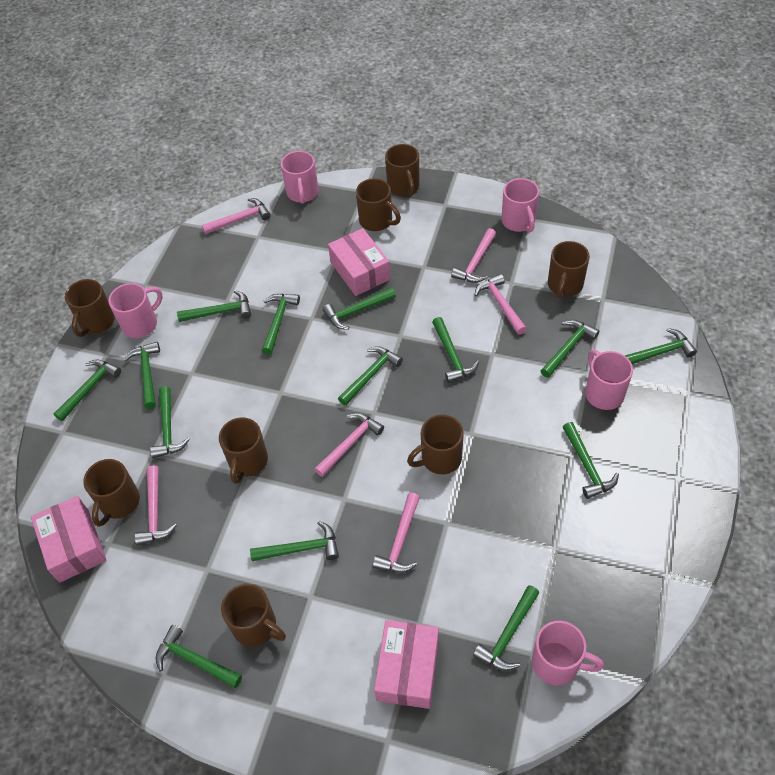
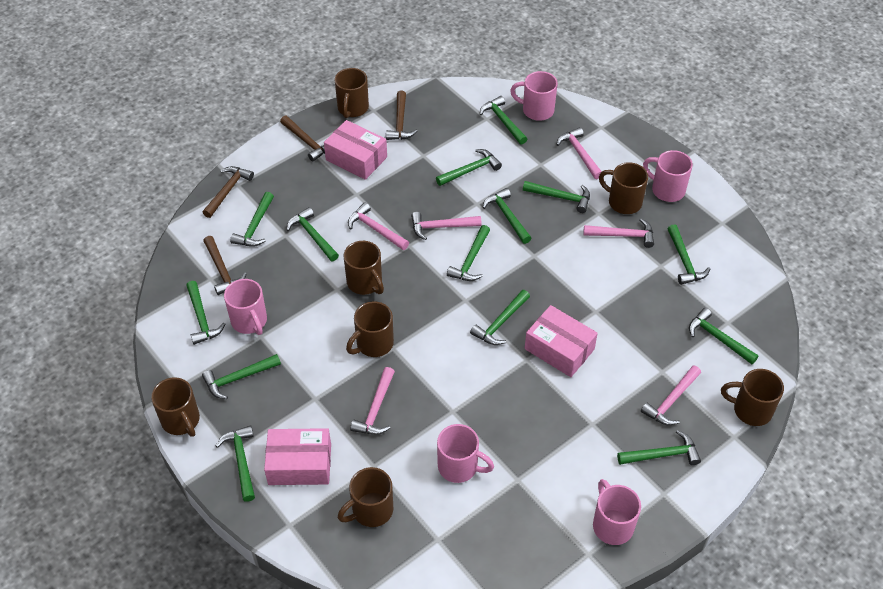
brown hammer: none = 0 -> [202,166,254,218] [203,236,247,295] [280,116,325,162] [386,91,417,140] = 4
brown mug: [65,279,115,337] [83,459,140,527] [219,417,268,484] [221,584,286,647] [356,178,401,231] [385,144,419,196] [407,415,464,474] [548,241,590,299] = 8 -> [151,377,200,437] [334,68,369,118] [338,467,393,527] [344,241,384,295] [346,301,394,357] [599,162,648,214] [721,369,784,426] = 7

